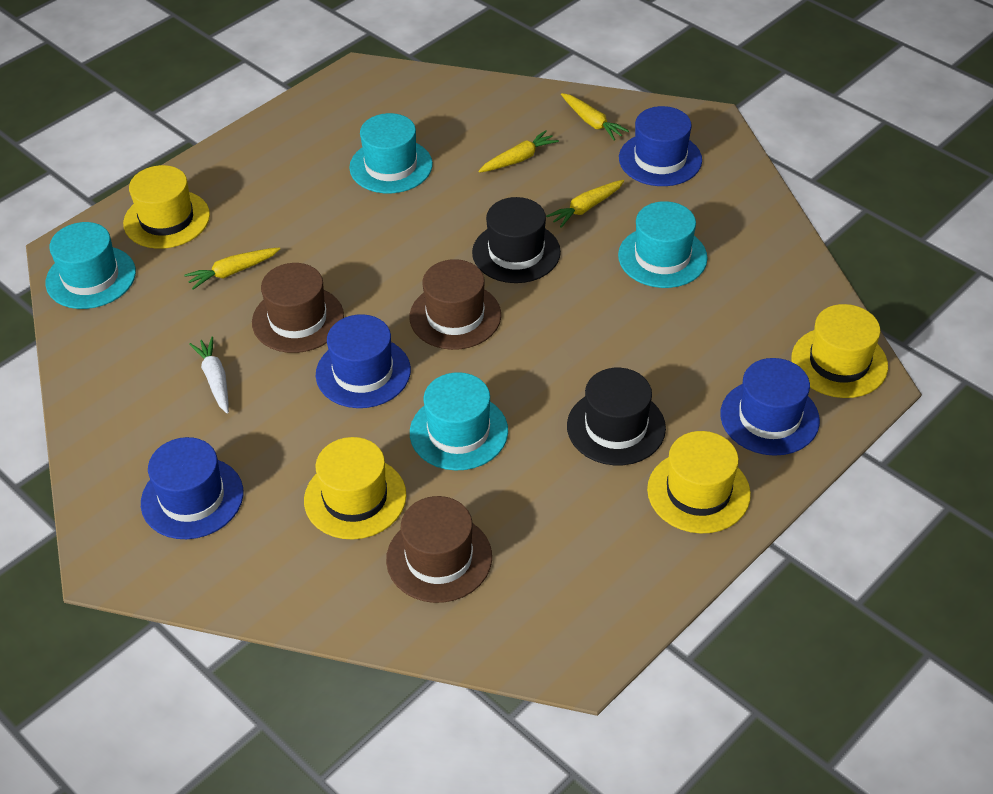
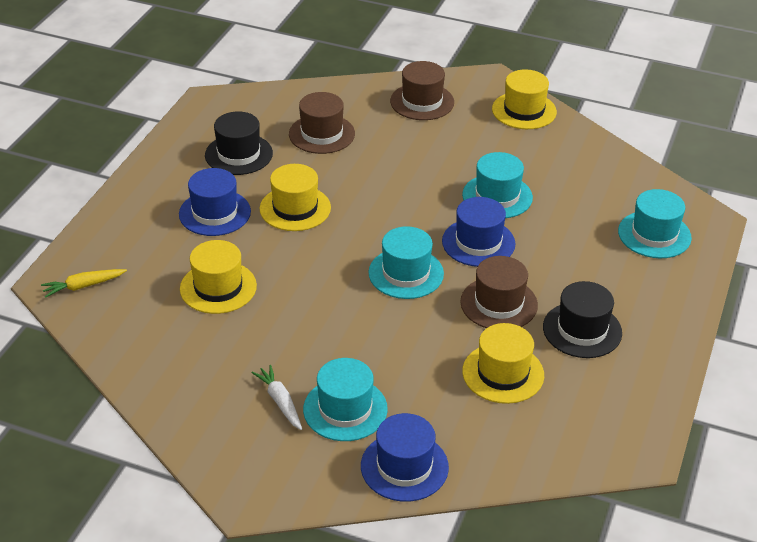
blue hat: [141,437,243,539] [316,314,411,408] [619,106,702,186] [720,358,820,456] = 4 -> [179,168,251,236] [361,413,449,502] [442,197,515,267] = 3
yellow carrot: [184,247,280,290] [479,130,559,173] [546,180,624,228] [561,93,629,141] = 4 -> [41,269,127,298] = 1

